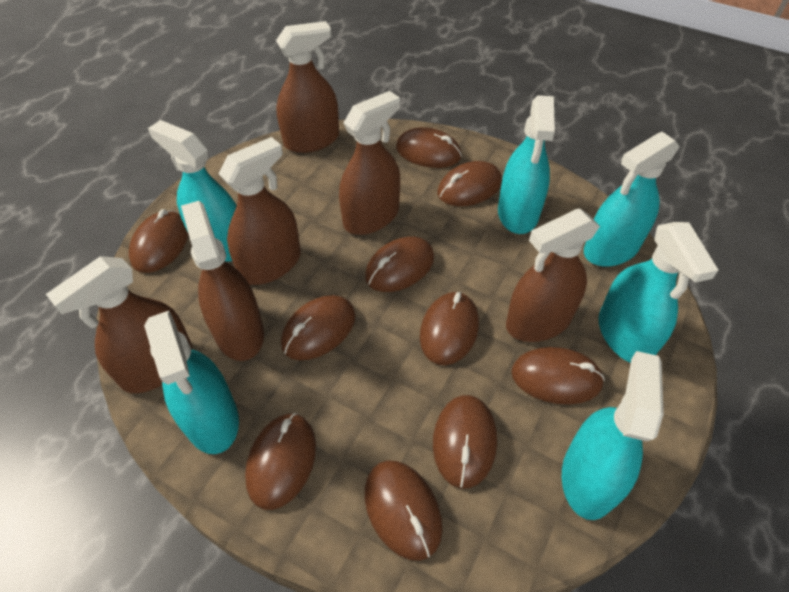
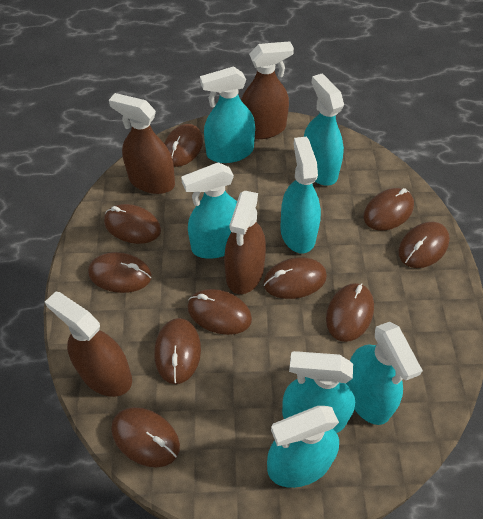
brown spray bottle: [46,256,192,393] [181,201,264,361] [219,137,301,285] [276,21,339,153] [339,91,400,235] [506,209,600,342] = 6 -> [45,292,132,397] [109,93,175,194] [224,191,266,294] [241,41,294,139] = 4
turquoise spray bottle: [144,311,239,454] [148,120,237,262] [498,95,555,234] [562,351,664,520] [584,132,679,267] [598,222,718,363] = 6 -> [181,162,237,259] [200,66,255,163] [267,406,339,488] [280,137,321,253] [282,351,355,433] [304,73,344,186] [345,322,423,425] = 7

